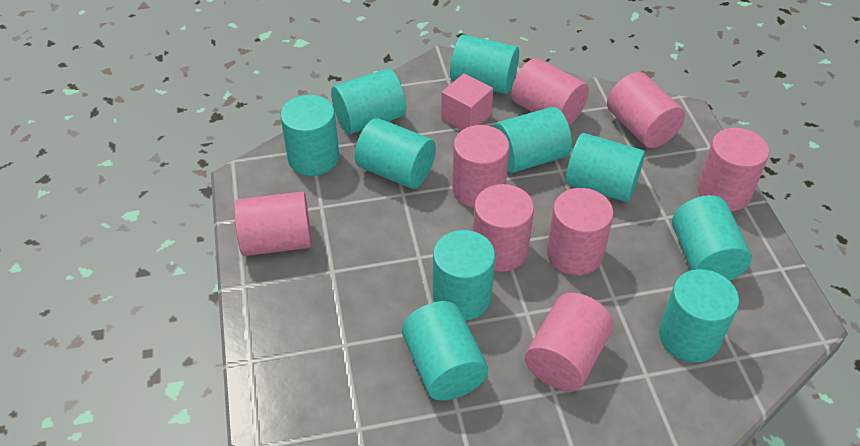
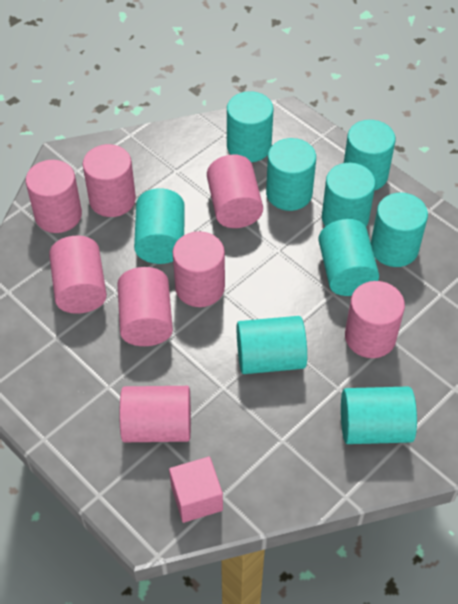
turquoise cylinder: [280,95,339,176] [331,69,406,134] [355,118,436,189] [402,301,488,401] [433,230,495,320] [450,34,519,94] [494,107,572,173] [566,133,645,202] [659,269,739,362] [672,195,752,281] = 10 -> [134,188,185,264] [227,91,273,162] [236,316,307,374] [266,138,316,211] [318,219,379,296] [322,163,376,227] [341,387,417,444] [344,120,395,191] [371,193,428,267] = 9

